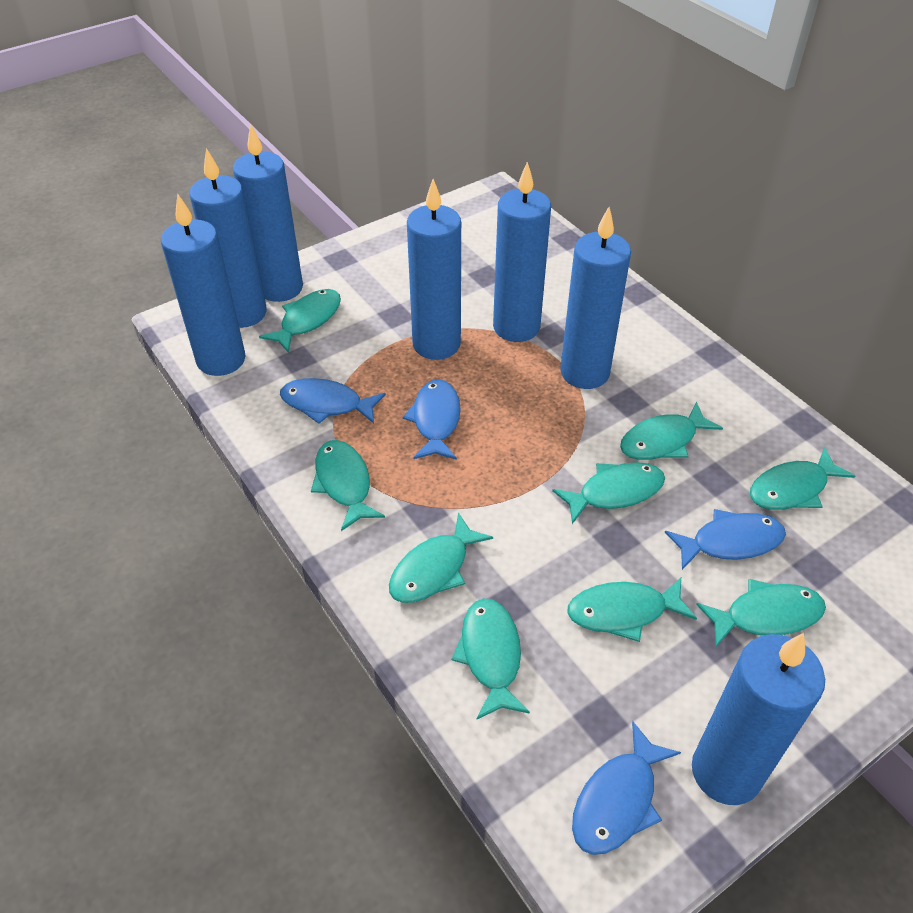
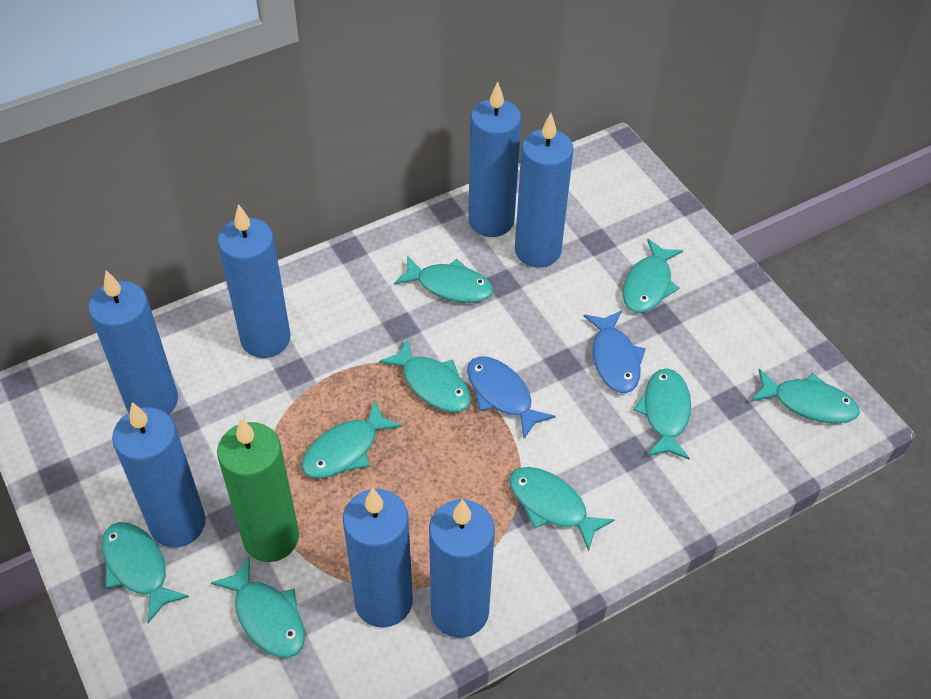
blue fish: [280,378,386,424] [403,379,461,460] [572,721,681,855] [665,509,786,570] = 4 -> [467,356,556,439] [584,310,646,393] = 2
green candle: none = 0 -> [217,418,299,562] = 1

